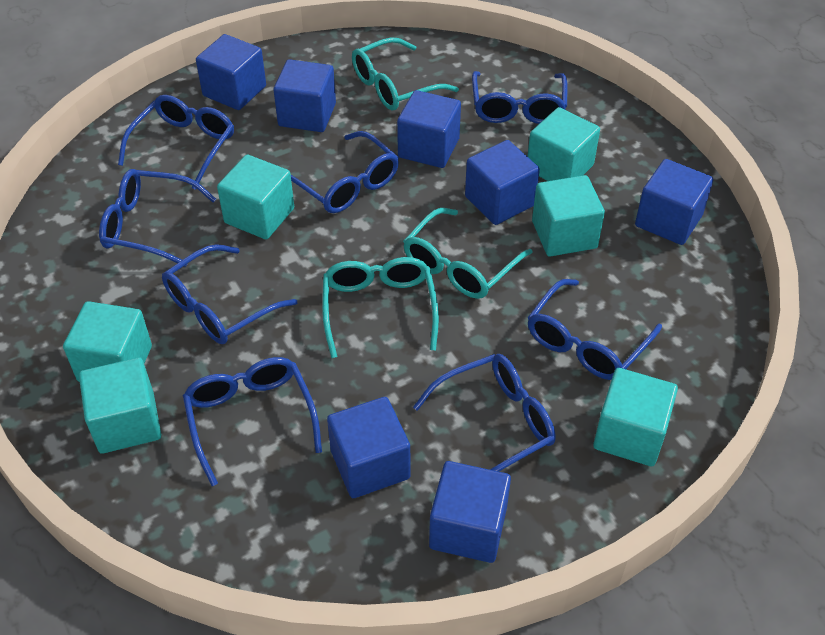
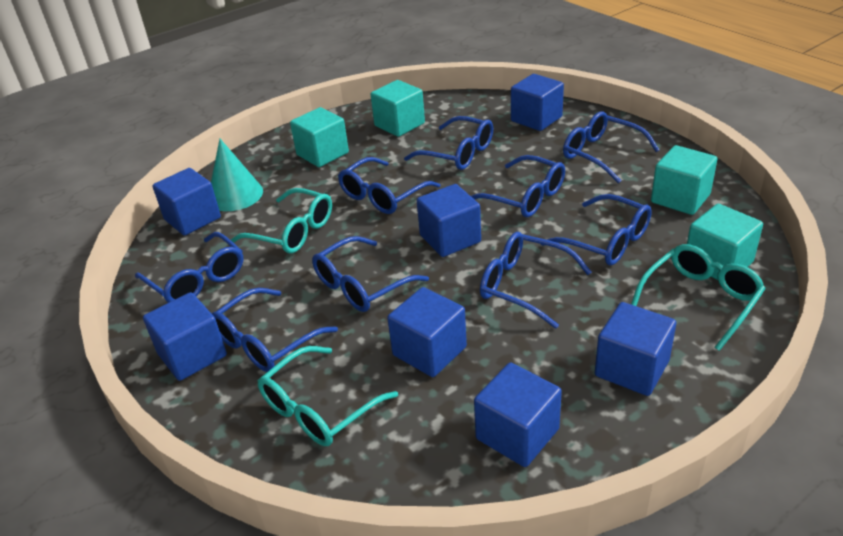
blue glasses: [99,169,216,267] [118,95,234,190] [162,244,297,344] [183,357,322,486] [291,131,399,213] [413,354,556,472] [472,71,567,124] [527,279,662,380] = 8 -> [135,232,243,303] [211,288,338,372] [312,236,429,312] [338,157,440,214] [404,116,493,170] [471,155,565,217] [480,232,591,329] [541,194,652,265] [563,112,659,183] = 9
turquoise cone: none = 0 -> [211,139,263,211] = 1
turquoise cube: [63,301,152,382] [79,357,161,454] [217,155,294,239] [527,107,600,181] [532,175,605,257] [593,368,678,466] = 6 -> [290,107,349,167] [370,80,425,137] [651,145,718,215] [687,204,763,280] = 4

